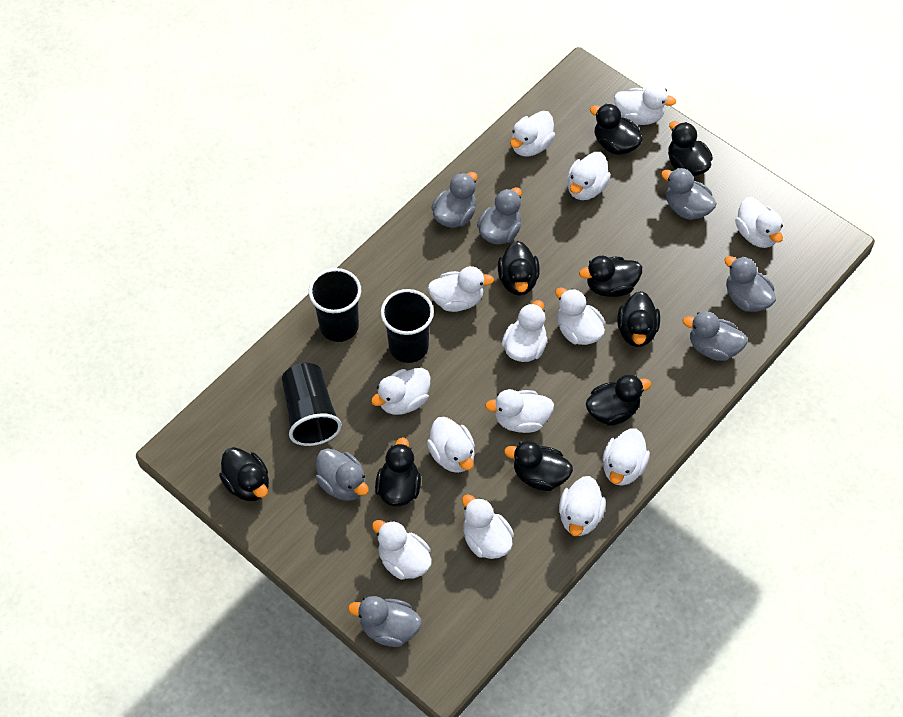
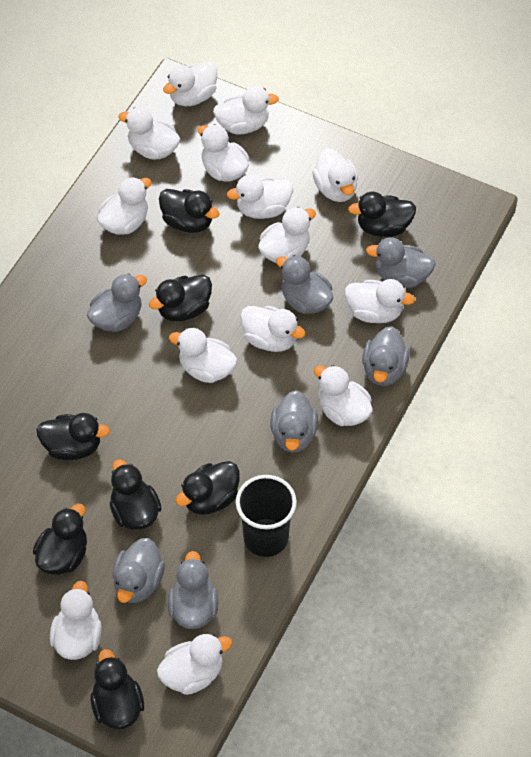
black cup: [282,363,342,446] [309,268,361,342] [381,289,434,363] = 3 -> [236,475,297,557] = 1
black duck: [219,447,269,501] [375,437,421,507] [498,241,540,296] [504,441,573,491] [579,256,642,297] [586,375,651,426] [590,104,643,155] [617,291,660,347] [668,121,713,176] = 9 -> [33,504,87,575] [36,413,110,460] [91,649,144,729] [110,459,162,530] [149,274,212,322] [159,189,220,233] [176,461,240,515] [348,192,416,237] = 8

